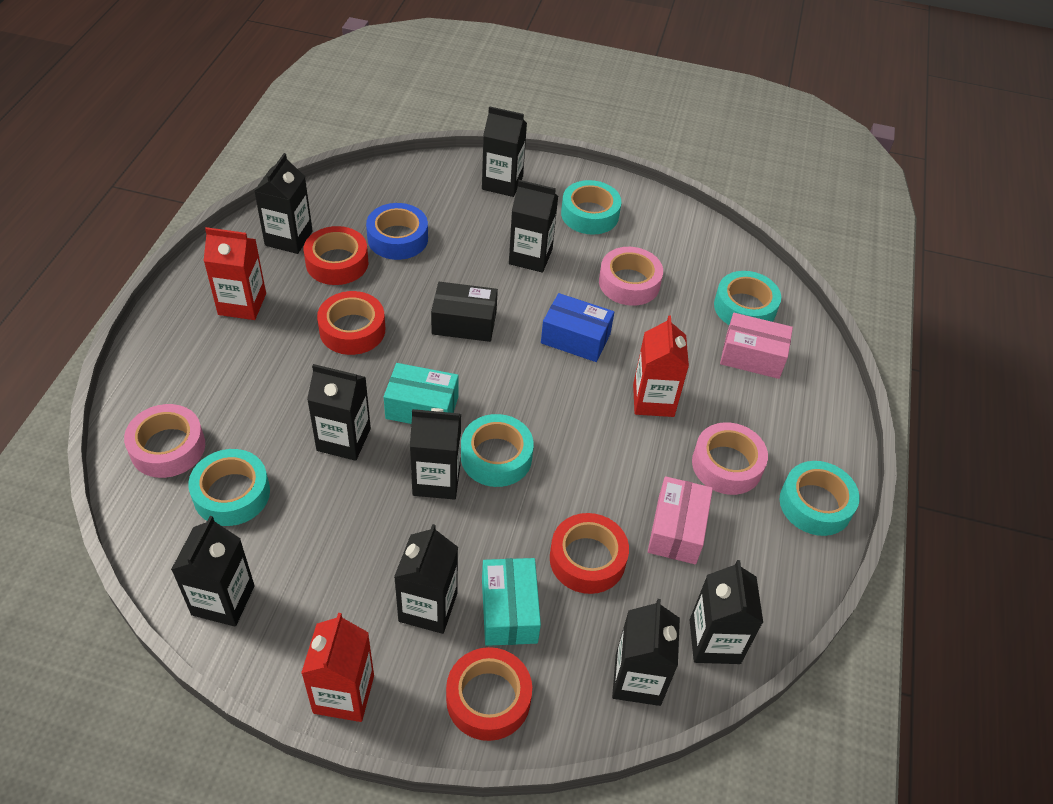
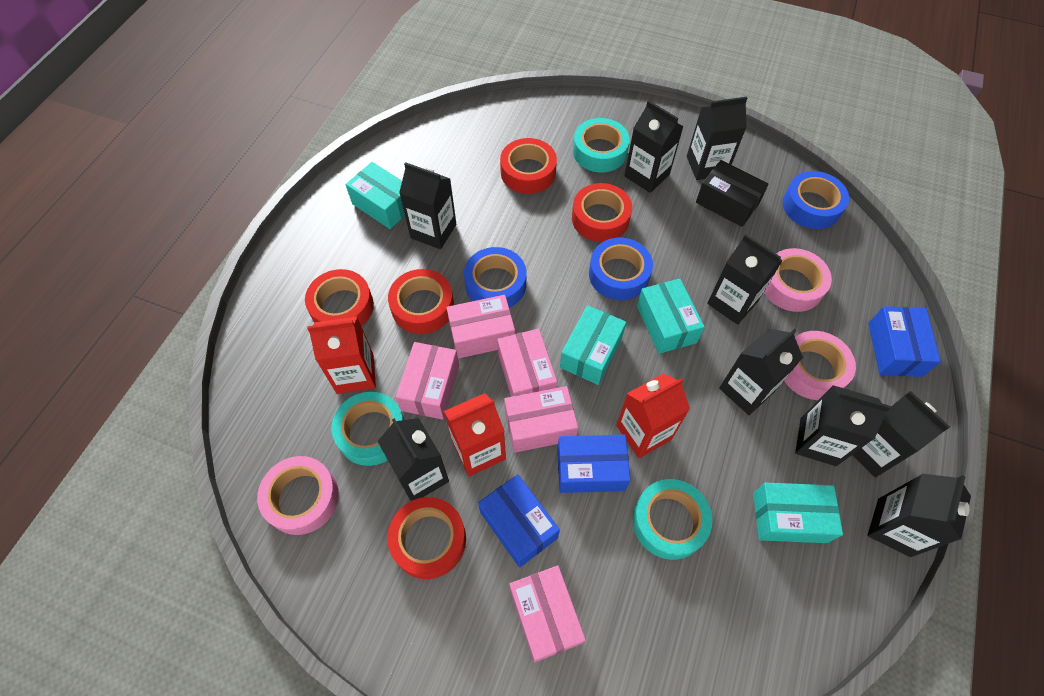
blue box: [541,293,614,362] = 1 -> [478,474,560,567] [557,435,631,493] [868,306,941,377] = 3
blue tape: [366,203,428,260] = 1 -> [464,247,526,308] [589,238,653,300] [783,171,849,229] = 3
pink box: [648,476,713,564] [720,313,793,379] = 2 -> [396,342,459,420] [447,295,515,359] [497,329,557,397] [504,386,578,453] [509,565,586,662] = 5
red tape: [304,226,368,285] [317,291,385,355] [446,647,532,741] [550,513,629,594] = 4 -> [305,269,374,327] [387,497,466,579] [388,269,454,334] [500,138,557,194] [572,183,632,242] = 5
turquoise box: [384,363,459,424] [482,558,541,646] = 2 -> [345,162,405,229] [560,305,627,385] [637,279,705,354] [753,483,843,543] = 4
turquoise tape: [188,449,270,526] [461,414,534,487] [561,180,621,235] [714,271,781,325] [780,461,860,536] = 5 -> [332,392,404,466] [573,118,630,172] [632,479,712,560] = 3

